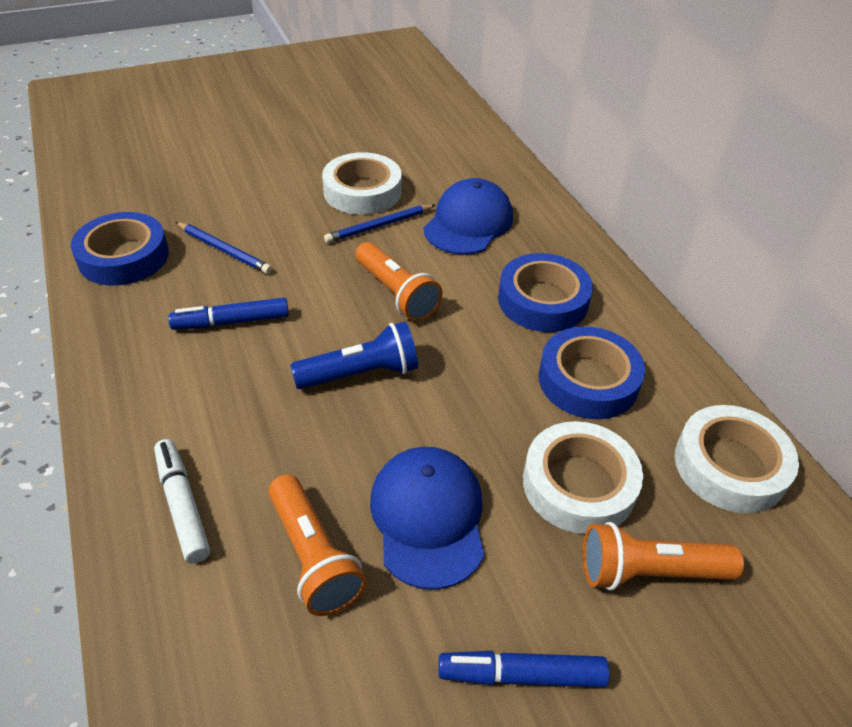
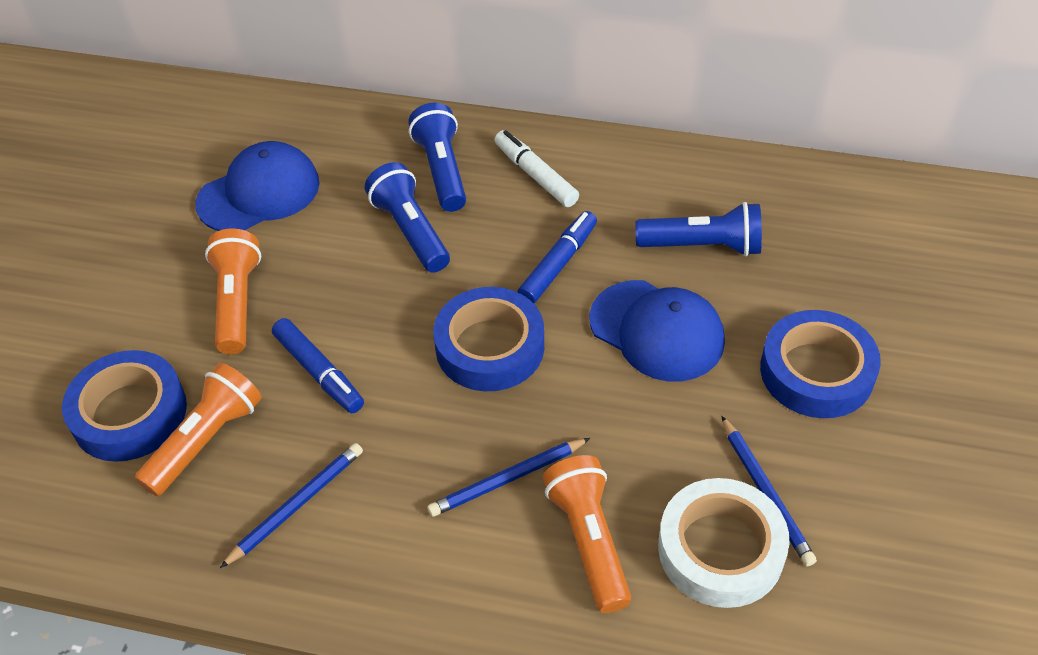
blue flashlight: [290,322,418,389] = 1 -> [365,162,450,273] [408,103,466,212] [635,202,762,256] = 3
blue pencil: [175,222,272,274] [324,204,435,243] = 2 -> [220,443,363,568] [428,438,590,517] [722,416,817,566] = 3
white tape: [322,152,402,215] [523,421,643,534] [675,405,799,513] = 3 -> [658,478,790,608] = 1

